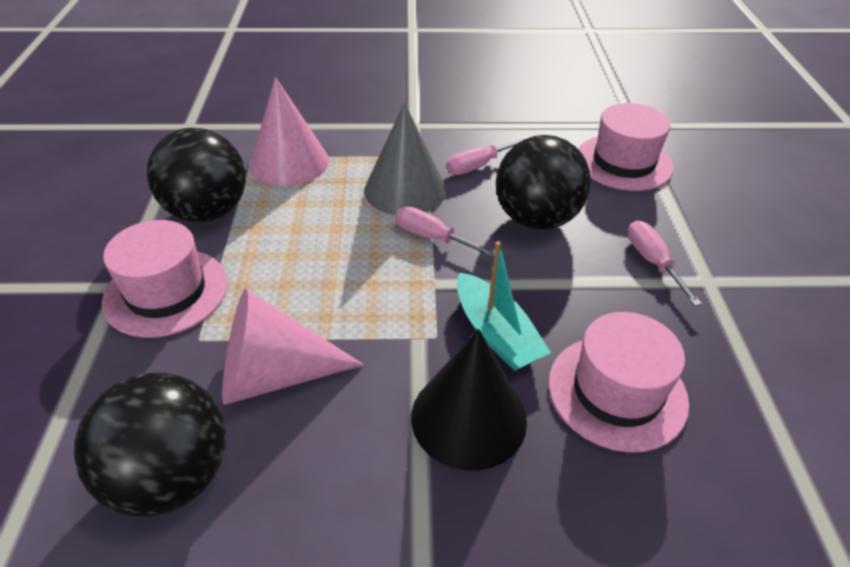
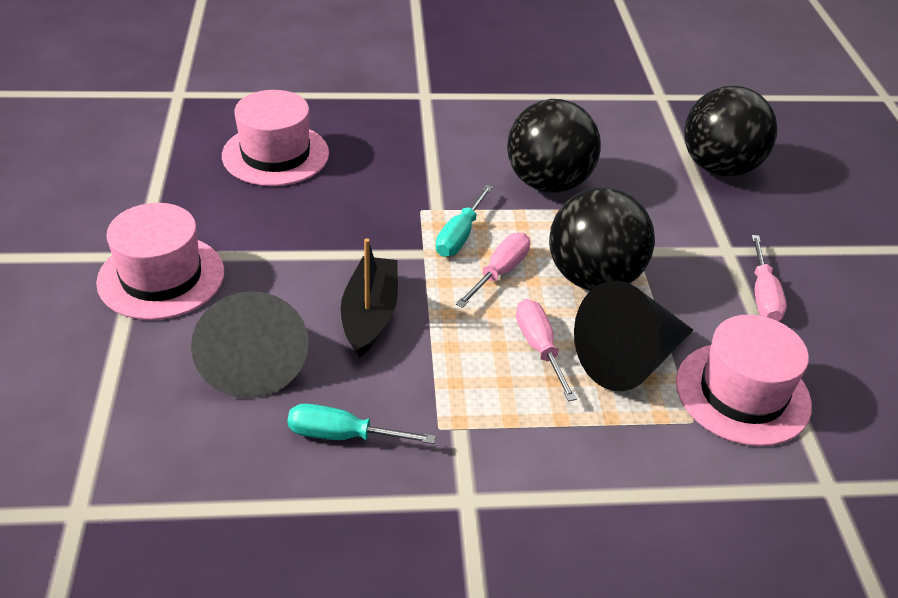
black boat: none = 0 -> [341,238,398,358] = 1
pink cone: [222,289,364,405] [250,77,329,186] = 2 -> none = 0
turquoise boat: [457,241,551,371] = 1 -> none = 0
turquoise screwdriver: none = 0 -> [287,403,436,444] [435,185,493,257] = 2

